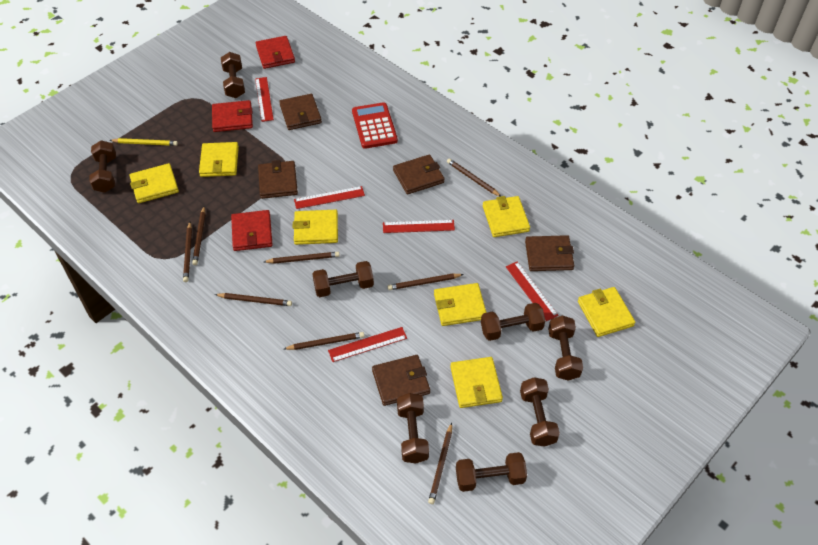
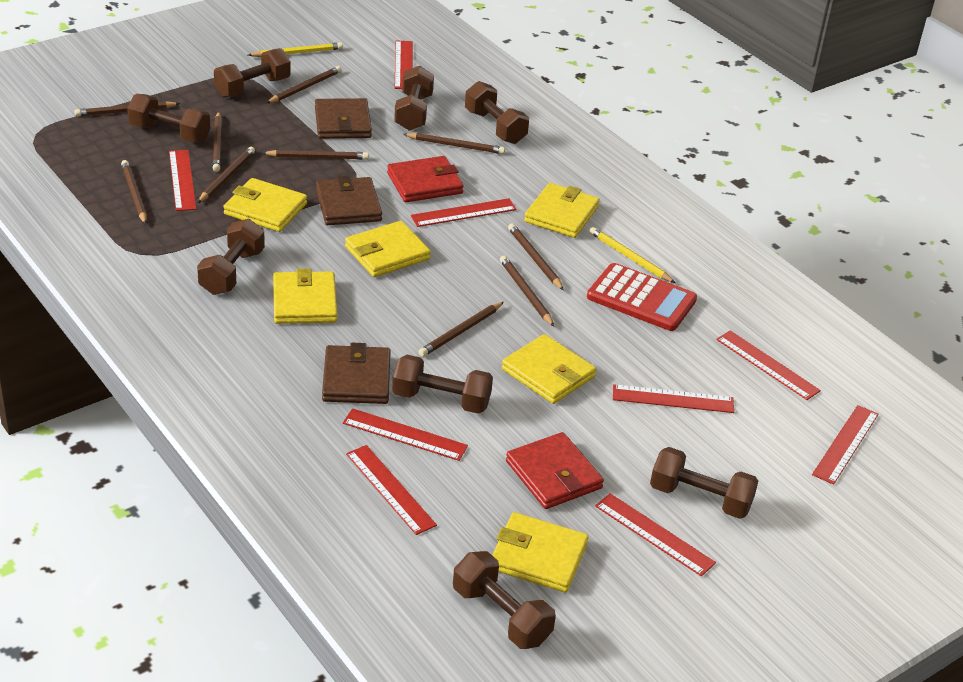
brown pencil: [183,222,192,282] [192,207,205,265] [215,293,292,306] [264,252,340,264] [284,332,364,350] [388,274,464,290] [428,423,452,504] [447,159,501,197] = 8 -> [74,101,180,117] [121,160,147,224] [198,147,255,203] [213,111,222,172] [262,150,369,160] [267,66,341,103] [403,133,505,154] [418,302,504,357] [500,256,554,326] [508,224,564,290] = 10
brown wallet: [258,160,298,199] [279,94,322,130] [372,355,430,406] [393,154,445,195] [525,235,574,271] = 5 -> [315,98,372,139] [316,175,382,225] [322,343,391,404] = 3
red ruler: [255,77,274,122] [294,186,365,209] [328,327,407,362] [383,220,455,233] [506,261,558,321] = 5 -> [169,150,196,211] [343,408,468,461] [346,445,437,535] [395,40,413,89] [411,198,517,227] [595,493,716,576] [613,384,734,413] [716,330,821,400] [812,405,879,485] = 9
red wallet: [212,100,253,132] [231,210,273,251] [256,36,295,69] = 3 -> [387,156,464,202] [506,432,604,509] = 2
yellow pencil: [110,138,178,146] = 1 -> [248,42,343,57] [589,227,675,283] = 2
yellow wallet: [129,163,179,203] [199,142,239,177] [293,210,338,245] [434,283,487,326] [450,357,503,408] [483,196,530,237] [578,287,635,337] = 7 -> [223,178,307,232] [273,268,337,324] [345,221,431,277] [492,512,589,592] [502,334,596,404] [524,183,600,238] = 6

